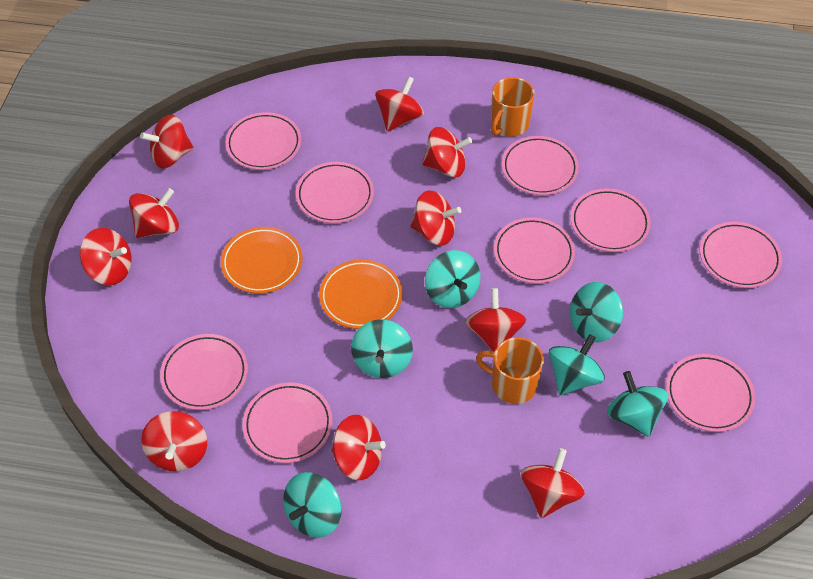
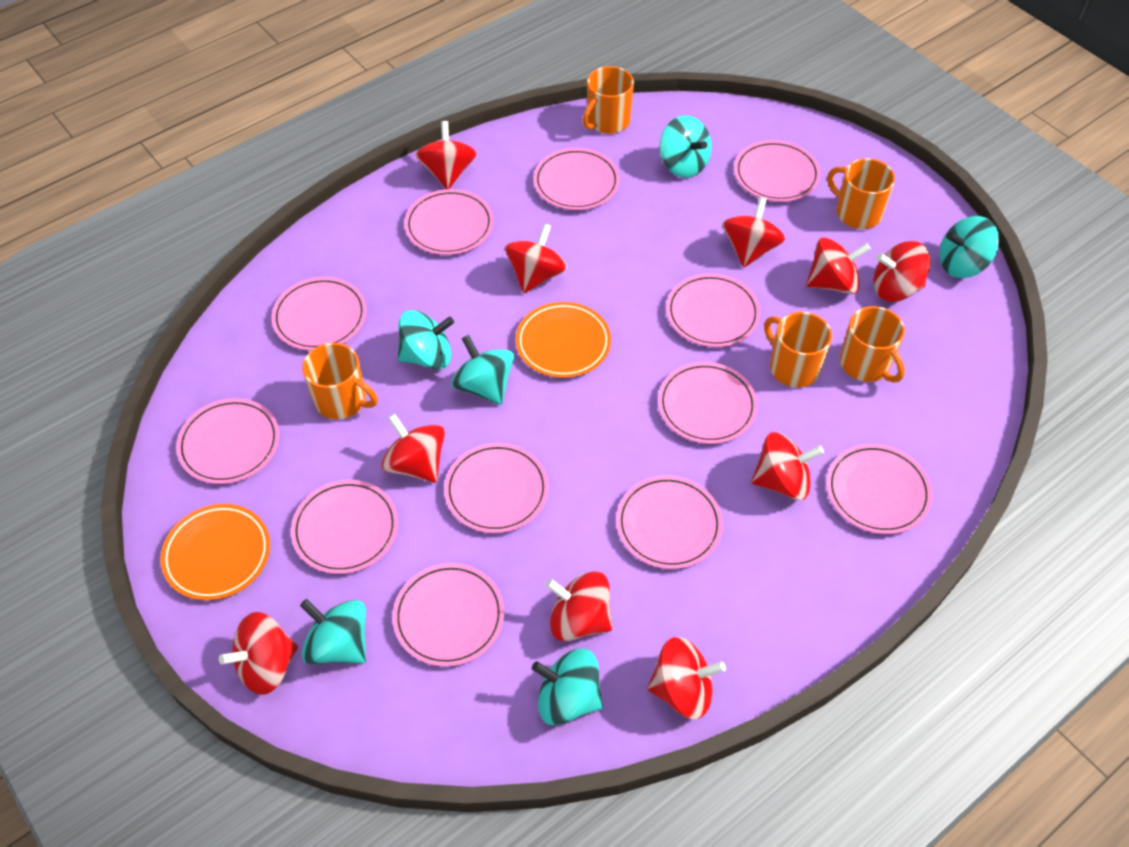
orange mug: [476,337,544,404] [491,77,535,137] = 2 -> [302,343,378,420] [583,66,634,134] [764,312,832,388] [828,158,895,229] [840,306,905,383] = 5
pink plate: [160,334,248,410] [226,112,301,170] [243,383,333,463] [296,162,374,223] [494,217,575,284] [502,136,579,195] [571,188,651,252] [666,354,755,432] [700,222,782,288] = 9 -> [176,398,279,484] [272,277,366,351] [291,480,398,574] [393,563,504,667] [405,189,493,255] [444,443,549,533] [534,148,620,210] [616,475,723,569] [658,362,758,444] [666,274,760,347] [734,140,821,202] [827,444,932,534] = 12

